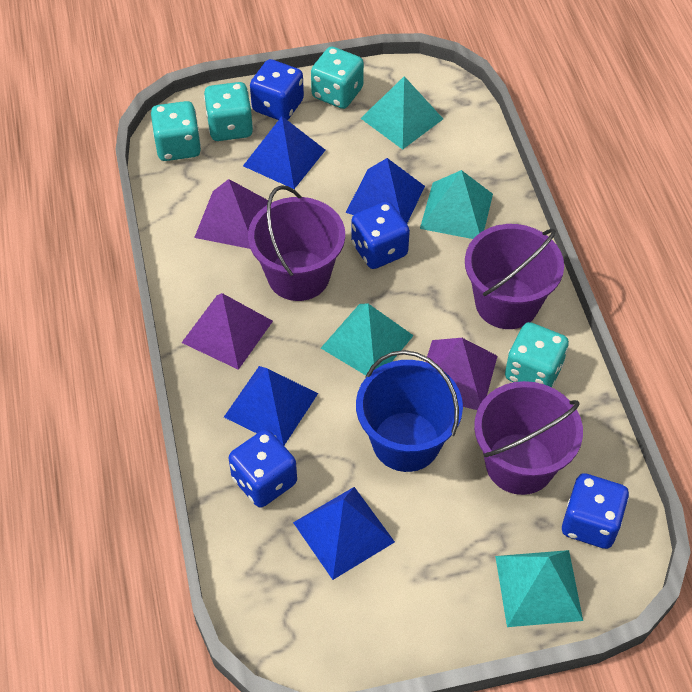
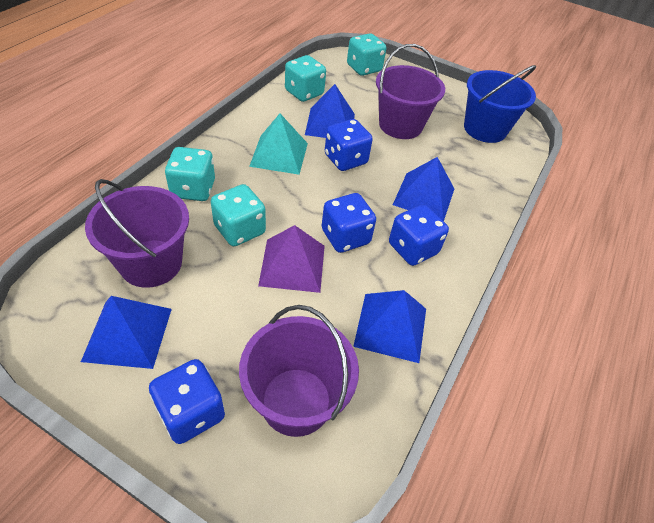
purple pyramid: [181,293,273,370] [194,179,268,249] [426,338,497,410] = 3 -> [258,225,325,293] = 1
turquoise pyramid: [321,303,414,375] [360,76,443,150] [420,170,493,239] [495,550,583,627] = 4 -> [249,113,308,175] = 1

